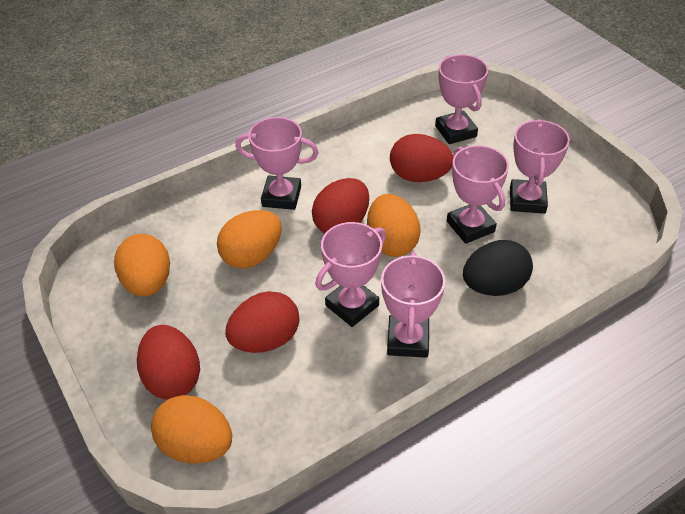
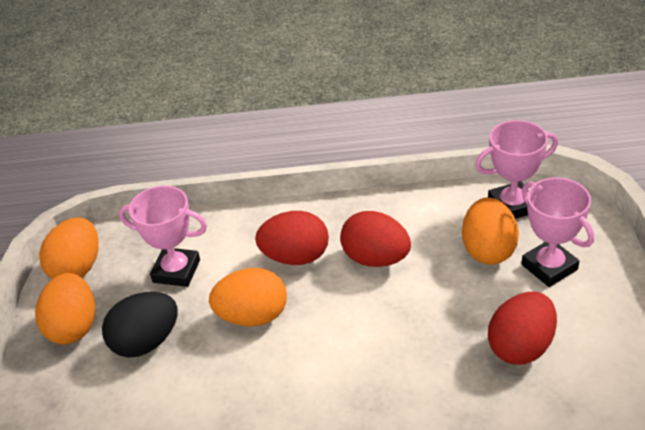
pink trophy: [236,117,319,210] [315,222,386,327] [381,252,445,358] [435,54,488,144] [447,145,509,244] [510,119,570,214] = 6 -> [119,186,207,287] [475,120,558,219] [522,177,594,287] = 3
red egg: [137,325,200,400] [225,291,299,353] [312,178,369,234] [390,134,453,182] = 4 -> [255,211,329,265] [340,211,411,267] [488,292,557,365] = 3

